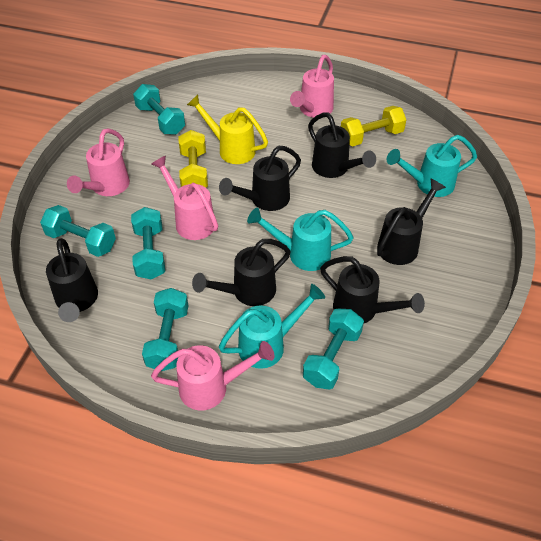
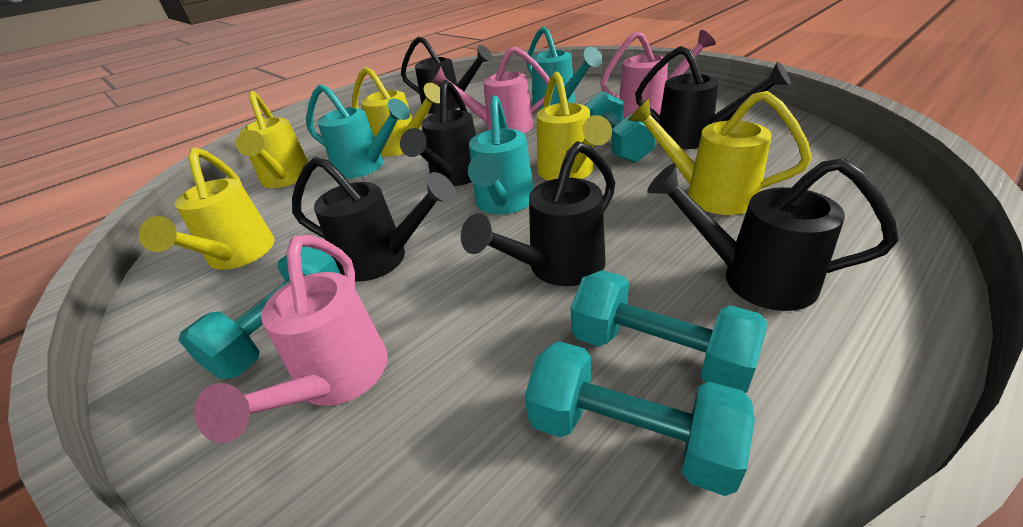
pink watering can: [67,128,130,196] [151,156,218,240] [151,341,275,410] [290,55,334,118] = 4 -> [194,235,388,443] [432,47,550,133] [600,30,716,118] = 3
turquoise dumbbell: [40,205,116,257] [131,207,165,280] [133,84,185,135] [142,288,188,371] [303,309,364,390] = 5 -> [178,246,341,379] [525,341,755,496] [571,270,767,393] [585,91,655,163] = 4
yellow dumbbell: [179,130,208,188] [341,106,406,146] = 2 -> none = 0
yellow watering can: [187,95,268,164] = 1 -> [139,148,275,270] [236,91,308,188] [352,67,440,157] [537,72,612,181] [628,91,812,215] = 5

